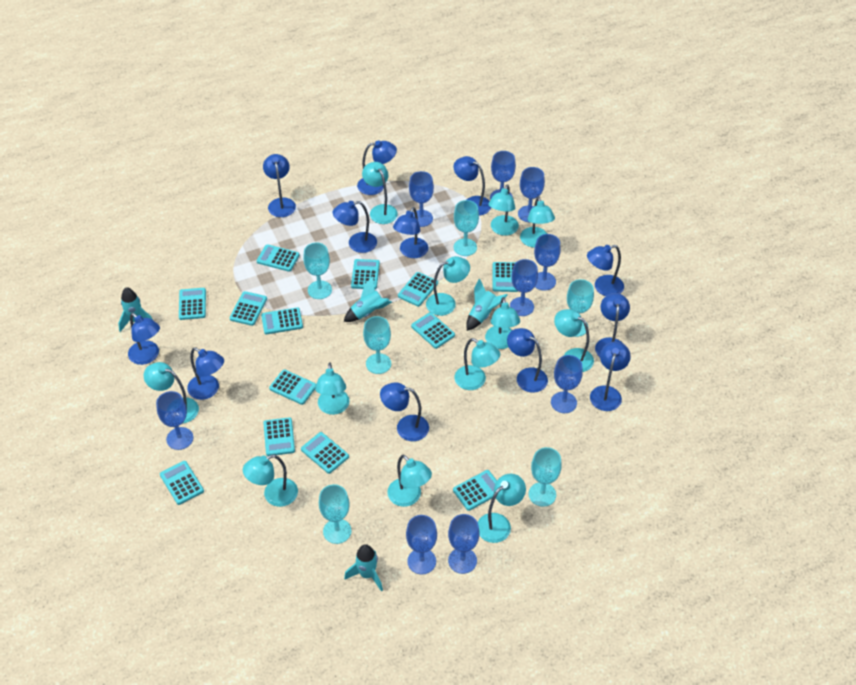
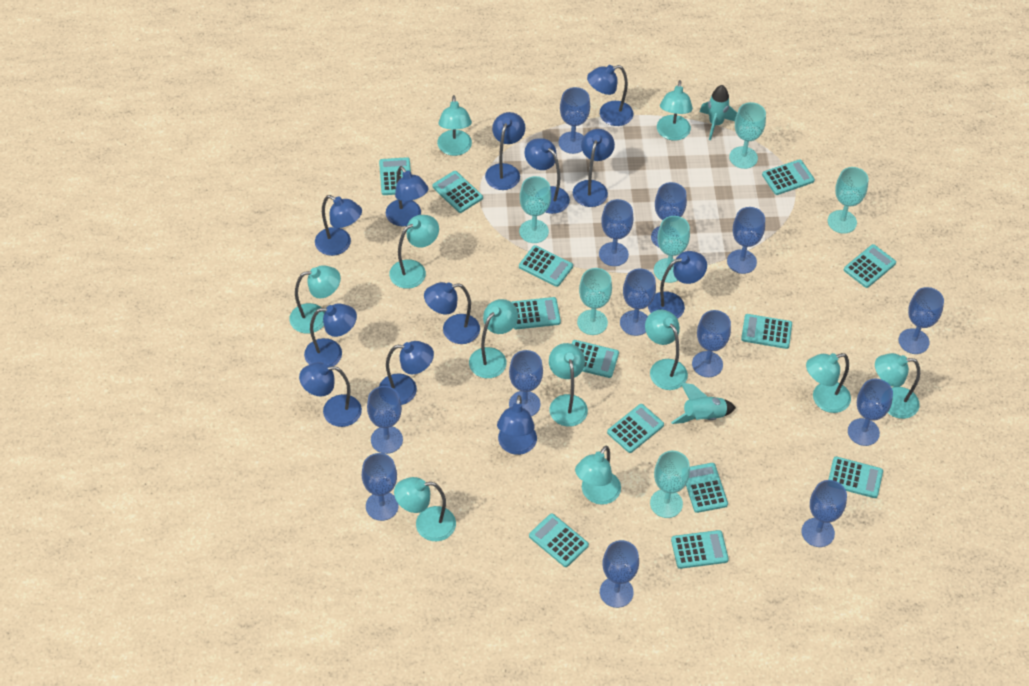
blue goblet: [156,391,194,450] [406,515,437,575] [409,171,434,227] [448,514,480,574] [490,151,516,200] [510,259,538,316] [518,167,545,222] [534,234,561,291] [551,355,583,413] = 9 -> [362,453,399,521] [367,386,403,454] [509,350,543,417] [558,87,590,154] [599,199,633,266] [600,540,639,608] [620,268,656,336] [651,182,687,247] [692,310,731,377] [727,207,765,274] [802,480,847,547] [848,379,893,446] [899,287,944,354] = 13
turquoise lamp: [144,362,199,423] [243,455,298,507] [315,362,349,415] [362,162,398,224] [387,455,432,507] [426,256,470,316] [455,338,500,390] [478,474,526,543] [485,297,520,349] [488,184,519,236] [520,196,555,248] [554,309,594,372] = 12 -> [290,265,341,334] [389,215,439,289] [394,477,456,541] [437,95,472,156] [469,299,518,378] [549,343,588,427] [575,446,621,505] [645,310,688,390] [657,80,693,141] [806,353,851,413] [875,353,920,419] = 11
turquoise rocket: [118,287,153,332] [344,277,392,322] [344,544,383,591] [466,278,508,331] = 4 -> [671,383,736,424] [700,85,737,140] = 2

